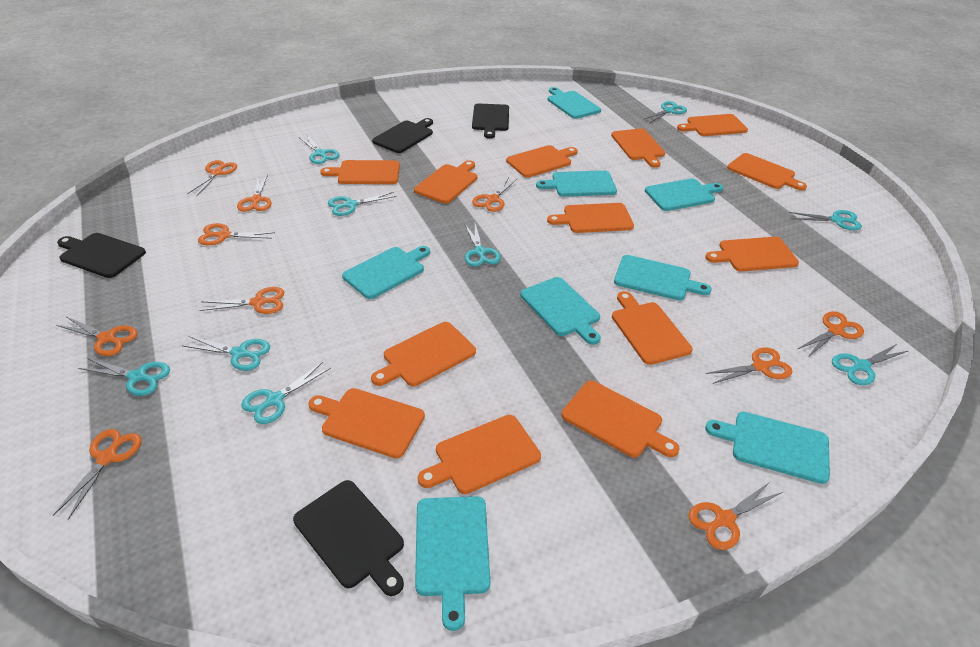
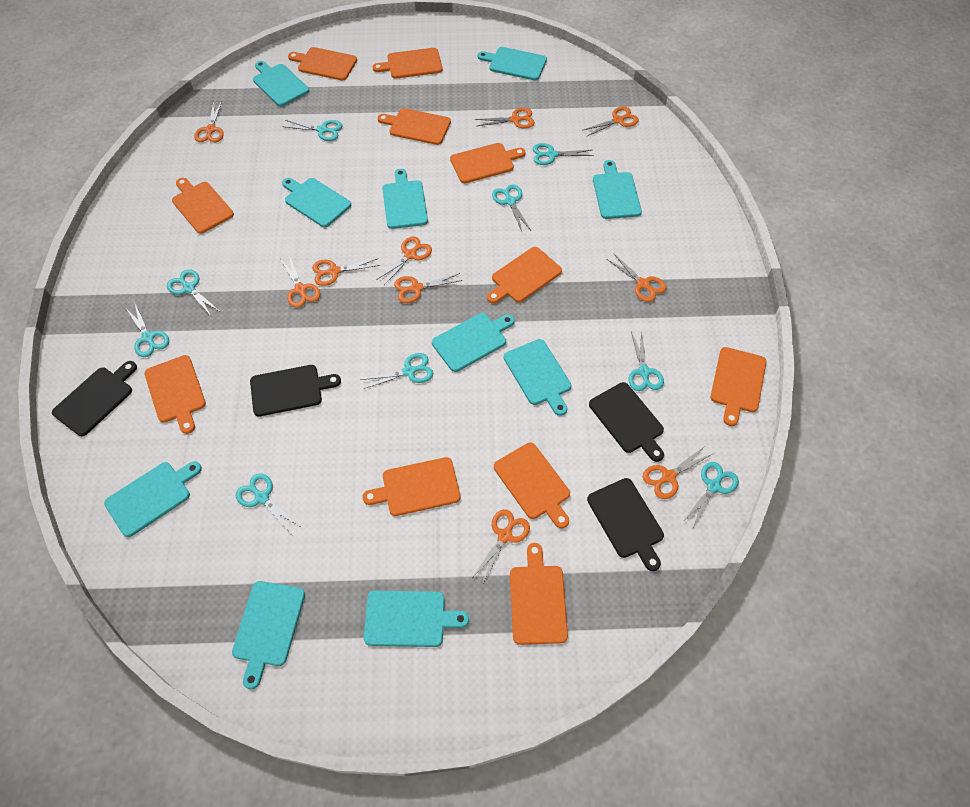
orange cutting board: [308,388,425,458] [320,160,400,184] [371,322,476,386] [414,160,477,204] [418,415,541,494] [506,145,578,177] [547,203,634,233] [561,380,680,458] [611,128,665,168] [612,291,693,365] [677,114,748,136] [705,237,799,271] [727,153,807,191] = 13 -> [144,355,206,434] [172,178,234,234] [288,47,357,81] [362,457,461,516] [372,48,443,79] [377,108,451,145] [450,143,526,183] [487,247,562,303] [494,442,570,528] [510,543,568,645] [711,347,766,426] = 11
turquoise cutting board: [342,246,430,299] [415,496,490,631] [520,277,601,345] [536,170,617,197] [548,87,601,119] [614,255,712,300] [645,178,723,211] [705,412,830,484] = 8 -> [104,461,202,537] [232,581,305,689] [253,61,309,106] [282,178,351,227] [364,591,469,647] [382,169,428,229] [432,313,514,372] [477,47,547,80] [504,339,571,416] [593,160,642,219] = 10

